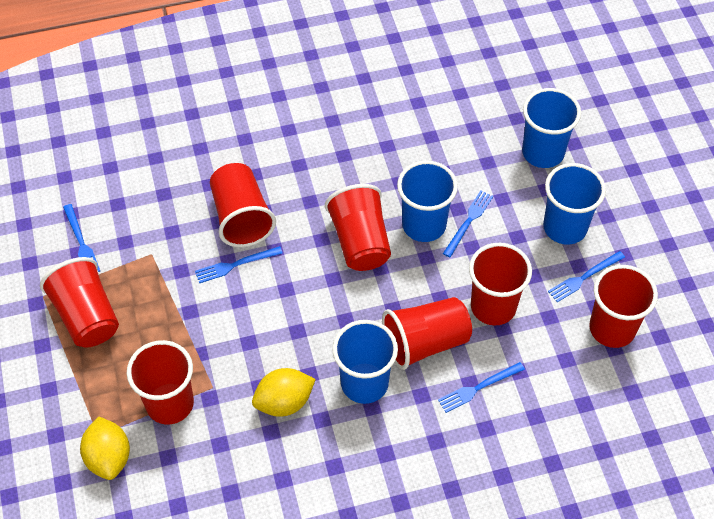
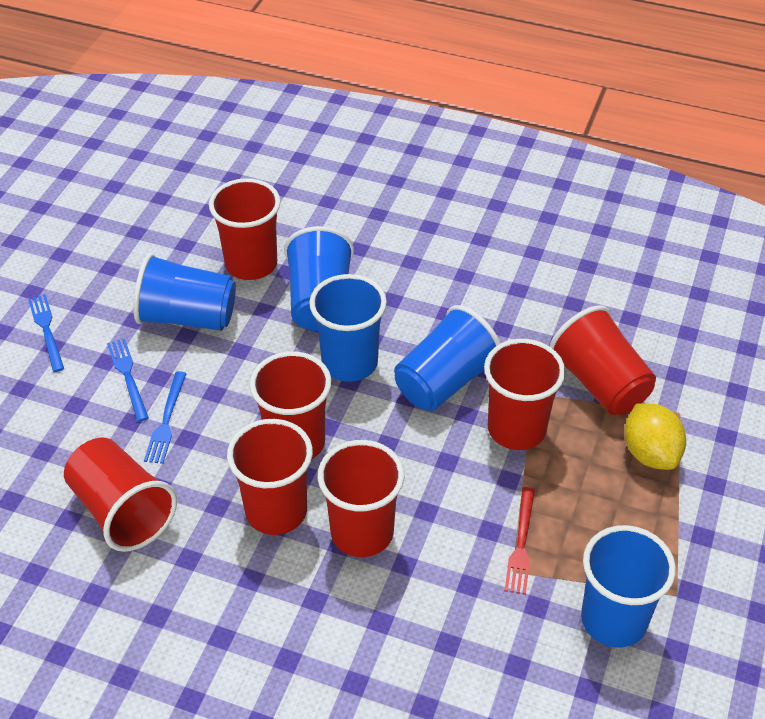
blue cup: [332,320,398,404] [397,160,458,242] [522,88,581,168] [543,163,606,245] = 4 -> [133,253,236,331] [284,226,354,331] [309,274,387,382] [394,305,500,411] [581,525,676,648] = 5
blue fork: [63,204,100,272] [195,246,283,283] [438,362,525,413] [443,190,493,257] [548,251,625,302] = 5 -> [28,294,64,372] [107,338,149,422] [144,371,187,464] = 3
red fork: none = 0 -> [505,487,535,595] = 1
yellow lemon: [80,416,130,480] [252,368,316,417] = 2 -> [624,403,686,470] = 1

